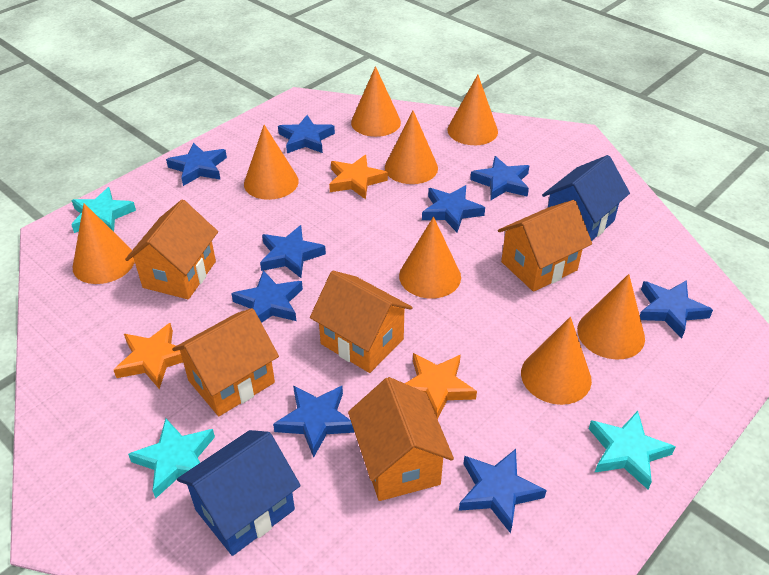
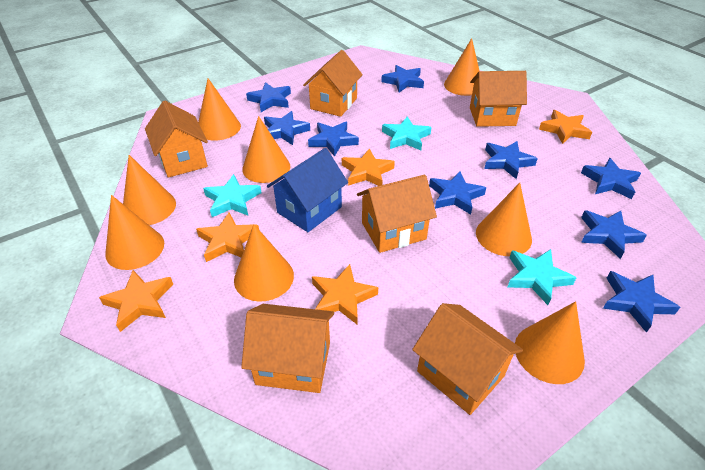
blue house: [177,430,301,556] [542,155,630,241] = 2 -> [267,148,348,232] = 1
orange house: [125,200,218,299] [172,308,279,416] [310,271,413,373] [348,377,454,501] [498,200,592,292] = 5 -> [145,101,208,178] [241,304,334,393] [303,50,363,117] [357,175,437,253] [412,303,523,415] [470,71,527,127] = 6
orange star: [114,323,183,389] [329,155,388,199] [405,353,477,419] = 3 -> [99,270,173,332] [196,213,259,262] [312,264,378,324] [342,148,395,186] [539,110,592,144] = 5

